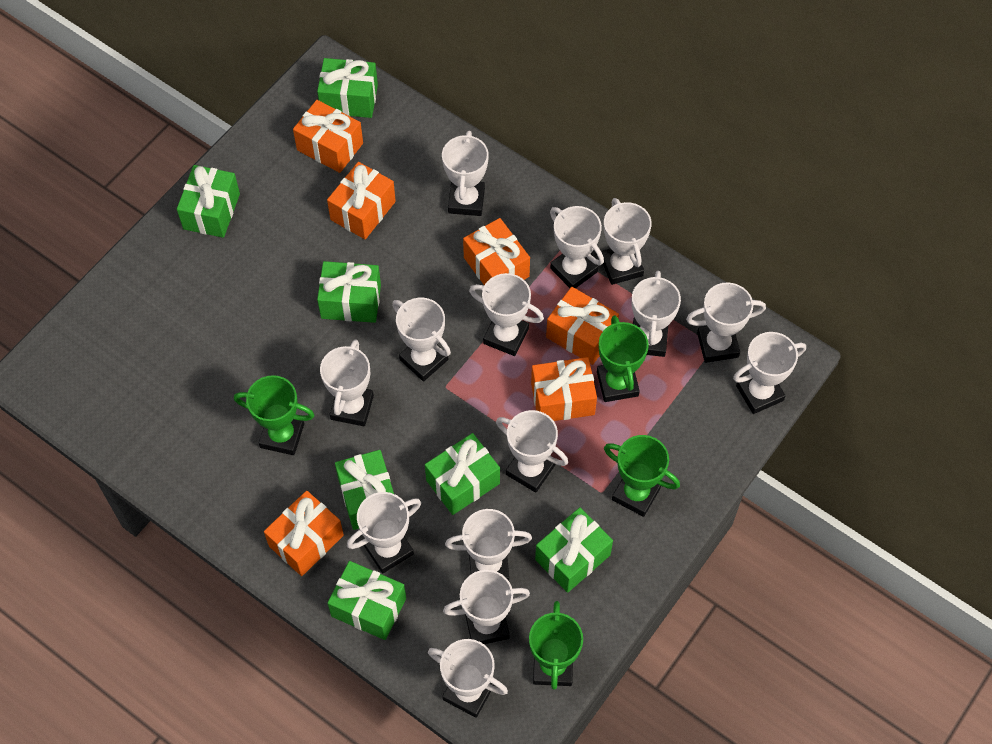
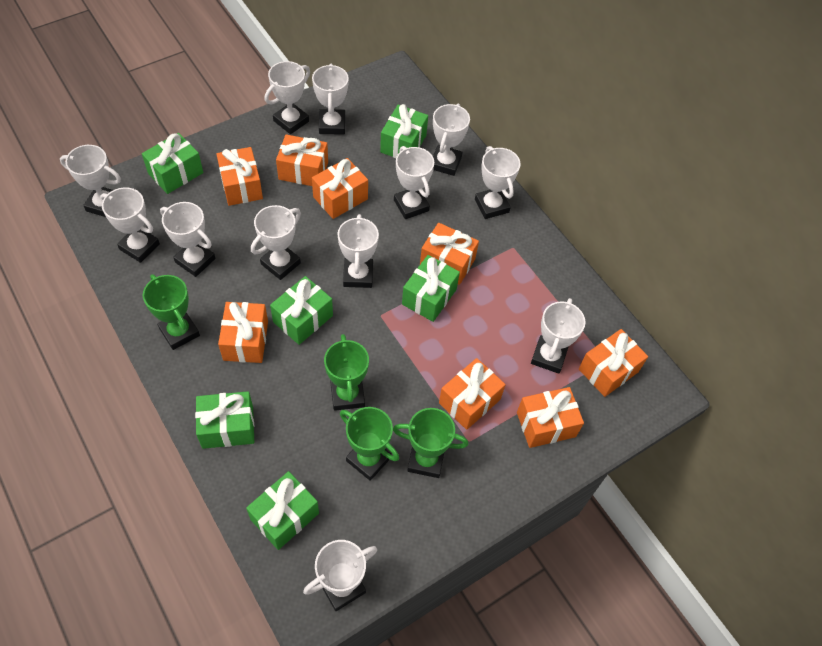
green gift: [177,165,240,238] [317,58,378,118] [317,261,381,323] [328,561,406,640] [335,450,394,530] [425,433,500,515] [535,507,613,593] = 7 -> [142,133,203,194] [195,391,254,449] [246,471,319,550] [270,276,333,345] [380,104,428,158] [402,255,460,322] = 6
orange gift: [264,491,344,576] [293,100,363,173] [327,162,396,239] [463,218,530,285] [531,357,597,421] [546,287,619,365] = 6 -> [216,147,263,206] [218,302,268,363] [276,134,328,186] [312,158,368,219] [420,223,479,285] [439,358,506,430] [517,387,584,448] [579,329,648,397] = 8
white trophy: [320,339,374,426] [347,492,421,573] [392,298,451,381] [428,639,508,718] [442,131,489,216] [443,570,530,644] [445,509,532,581] [469,273,544,356] [496,410,568,493] [550,206,604,289] [601,198,652,285] [632,271,681,357] [686,282,766,363] [733,332,806,414] = 14 -> [60,145,121,217] [100,187,160,263] [160,202,216,277] [251,205,301,280] [264,61,310,134] [303,540,377,611] [312,64,349,135] [337,214,379,288] [394,146,434,219] [433,104,470,176] [475,146,521,219] [531,298,586,374] = 12

